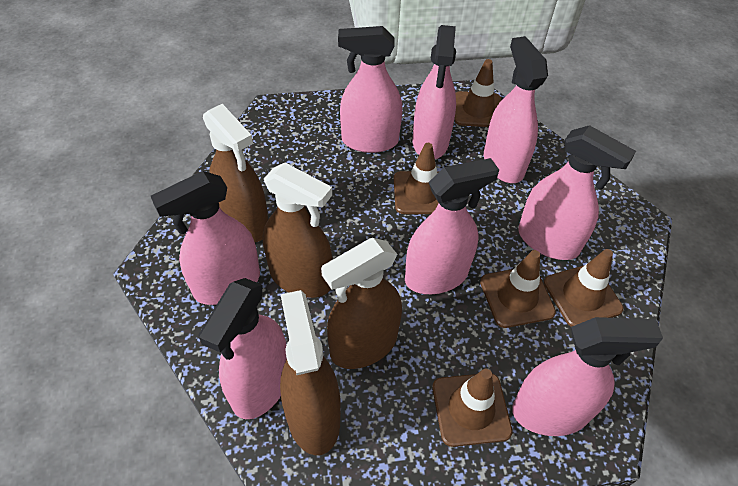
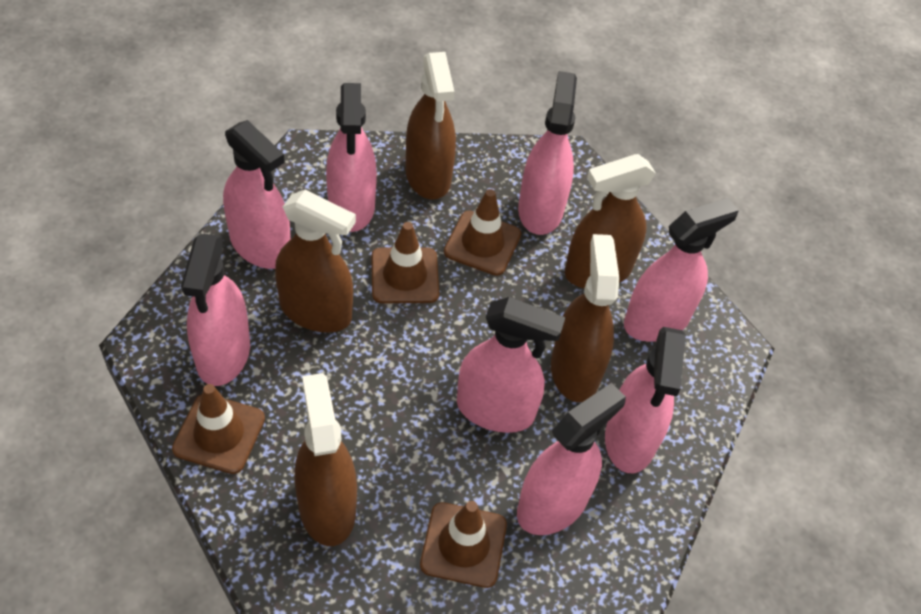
brown spray bottle: [203,104,268,242] [263,163,332,298] [280,290,341,455] [321,238,402,369] = 4 -> [275,190,356,333] [294,373,357,546] [405,52,456,200] [551,234,619,402] [565,154,656,288] = 5
brown traffic cone: [394,143,440,214] [432,369,513,447] [454,59,502,127] [480,250,556,328] [544,249,624,327] = 5 -> [172,384,265,474] [371,222,439,303] [420,501,507,588] [444,189,521,276] = 4

